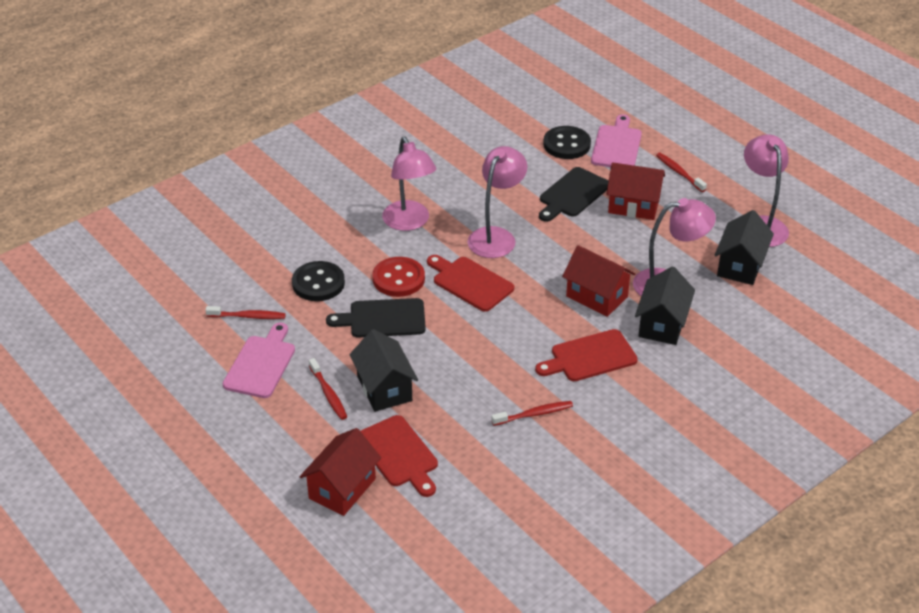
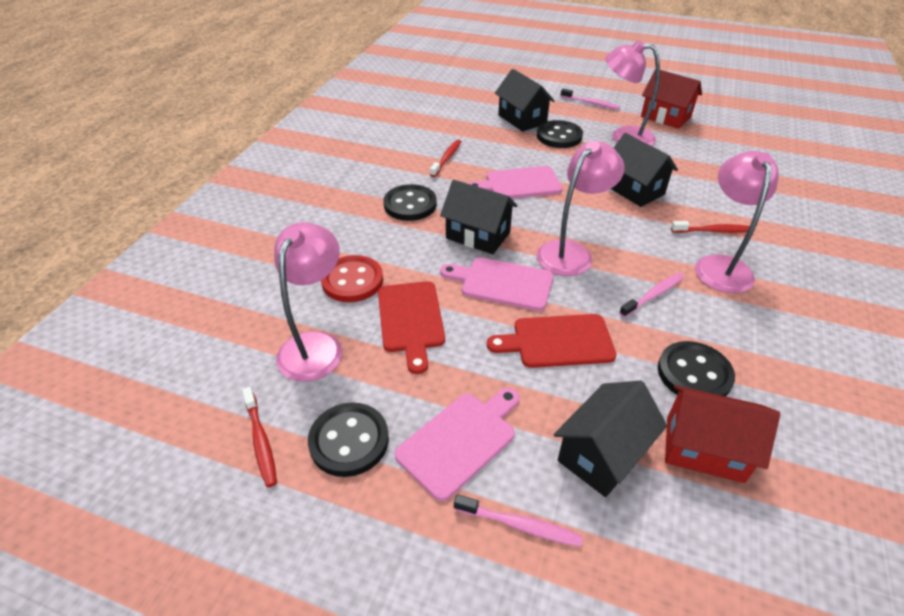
black button: [292,261,345,301] [543,126,591,159] = 2 -> [308,403,389,477] [383,184,437,221] [537,120,583,148] [658,341,735,397] = 4
black cutting board: [326,298,426,338] [539,167,608,222] = 2 -> none = 0
black house: [350,329,418,412] [635,266,695,345] [715,210,774,285] = 3 -> [440,180,518,254] [495,69,555,132] [554,380,667,497] [611,133,678,207] = 4
pink cutting board: [223,323,295,398] [591,114,642,167] = 2 -> [395,388,520,501] [440,257,553,311] [468,166,563,199] = 3
pink toothbrush: none = 0 -> [454,494,583,547] [560,89,620,110] [619,273,684,318] = 3
red cutting board: [361,415,438,497] [427,255,514,312] [535,329,638,381] = 3 -> [378,281,445,374] [487,314,616,368] = 2
red house: [300,428,381,516] [562,245,635,317] [606,162,665,220] = 3 -> [641,69,702,129] [665,385,780,483] = 2
red toothbrush: [206,306,286,319] [309,358,347,420] [491,401,573,426] [656,153,707,192] = 4 -> [242,387,277,487] [430,140,462,177] [671,221,755,233] = 3

